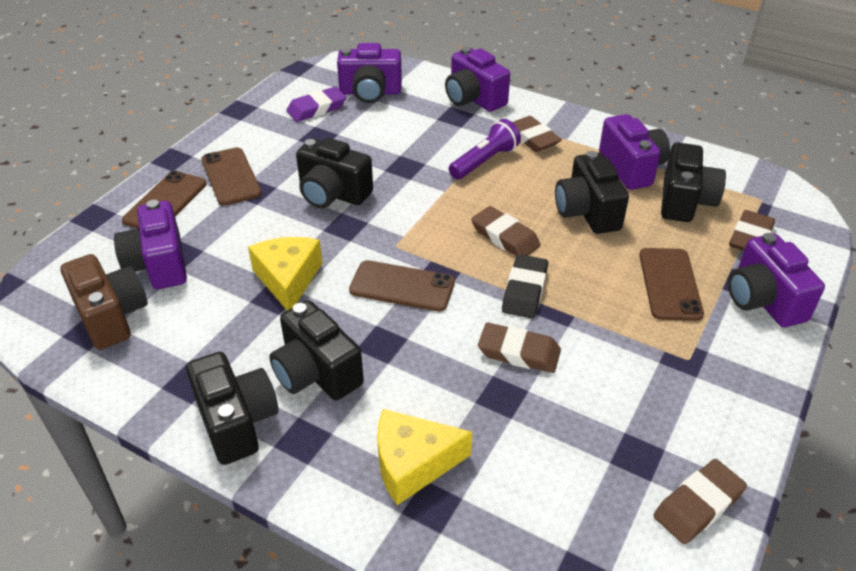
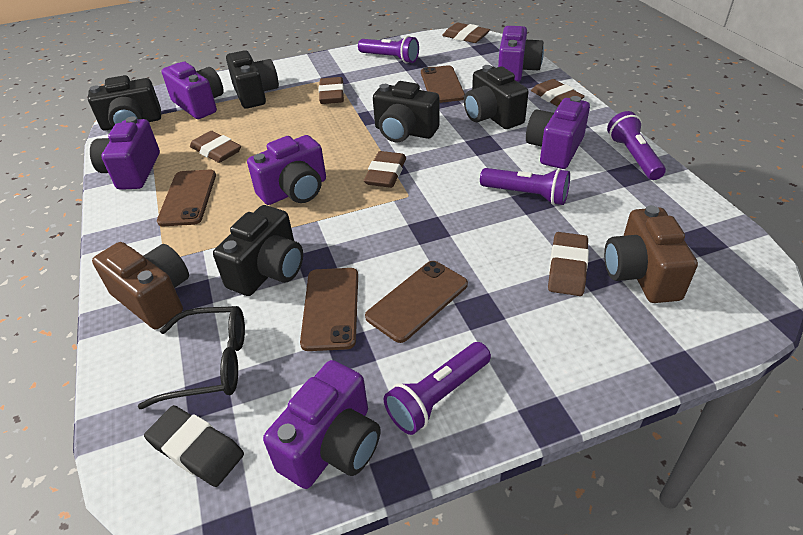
black glasses: none = 0 -> [138,306,245,409] = 1
brown camera: [61,254,148,350] = 1 -> [92,242,189,329] [604,205,698,303] = 2
brown eraser: [471,206,540,257] [478,323,561,373] [513,116,562,152] [653,459,747,544] [729,210,775,251] = 5 -> [190,131,241,163] [319,77,344,104] [364,151,406,188] [442,22,490,43] [531,79,585,107] [548,232,589,296] = 6
purple camera: [114,200,187,289] [337,43,402,103] [445,47,510,112] [599,114,670,190] [728,233,825,327] = 5 -> [90,116,160,190] [162,62,224,119] [247,135,326,205] [263,360,380,489] [498,26,544,82] [526,96,590,169] = 6
purple eraser: [286,87,347,122] = 1 -> none = 0
purple flashlight: [449,119,521,180] = 1 -> [358,36,419,63] [384,342,491,435] [480,168,570,205] [607,111,666,180] = 4
yellow cheese: [248,237,322,311] [377,409,472,505] = 2 -> none = 0

